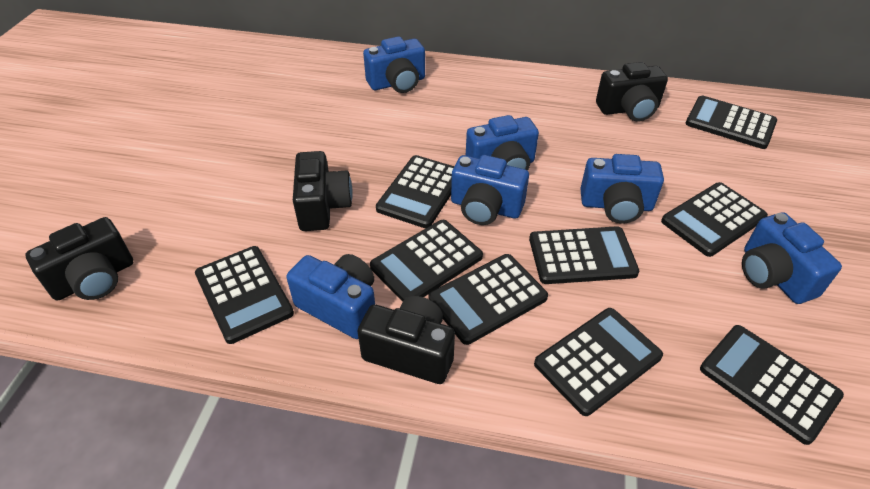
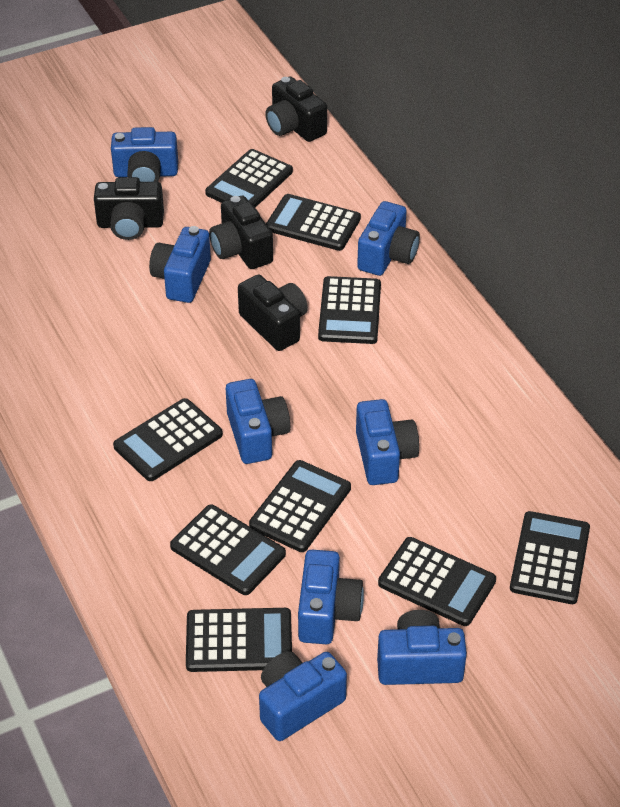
blue camera: [286,254,375,339] [363,36,425,93] [451,155,529,225] [466,115,539,171] [580,154,664,223] [742,212,842,304] = 6 -> [111,127,178,182] [149,226,211,303] [226,379,290,464] [259,651,347,741] [298,550,364,644] [356,399,419,485] [357,201,420,276] [377,610,467,685] = 8

